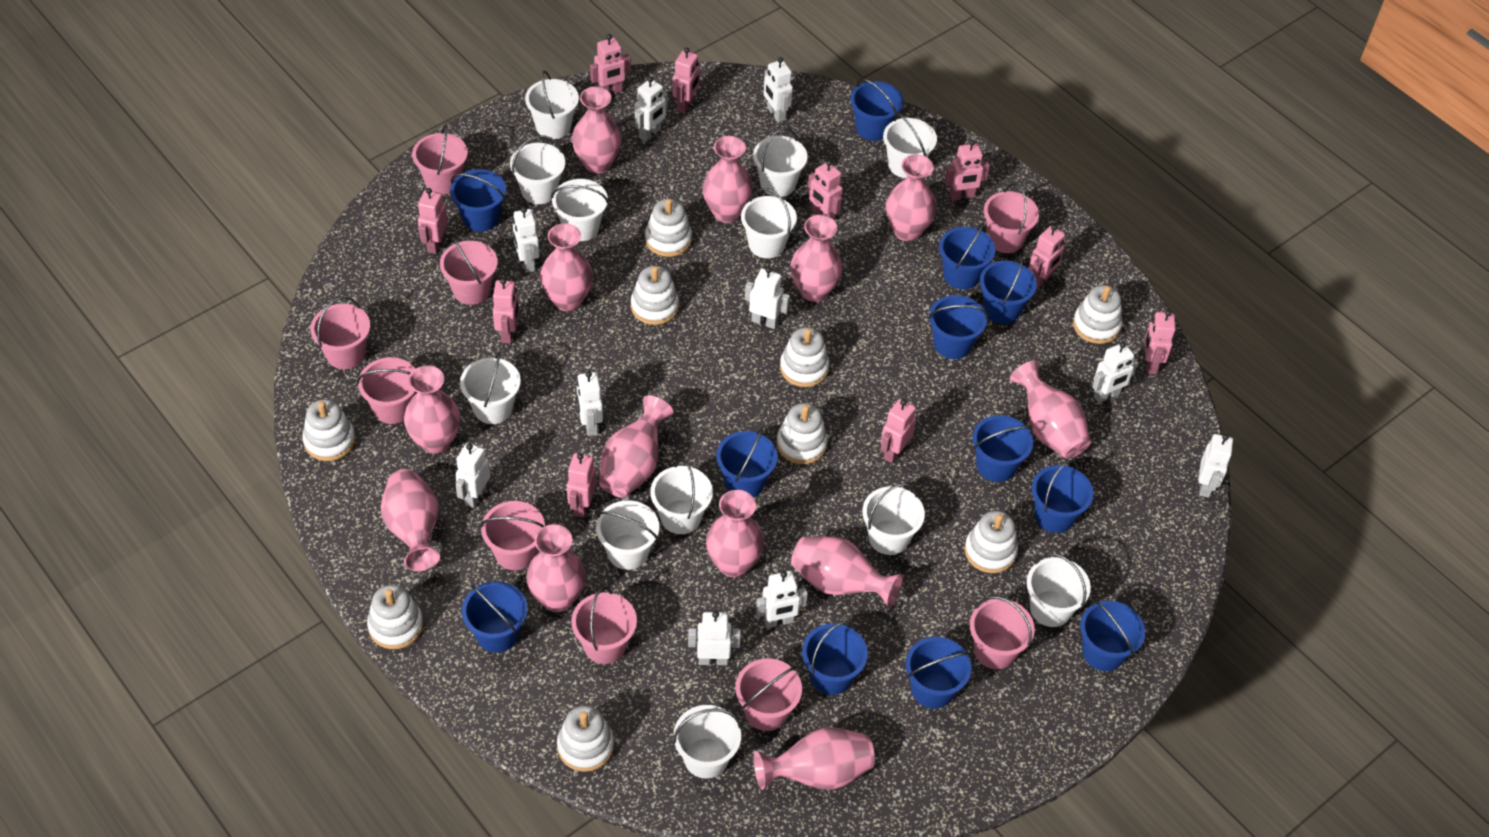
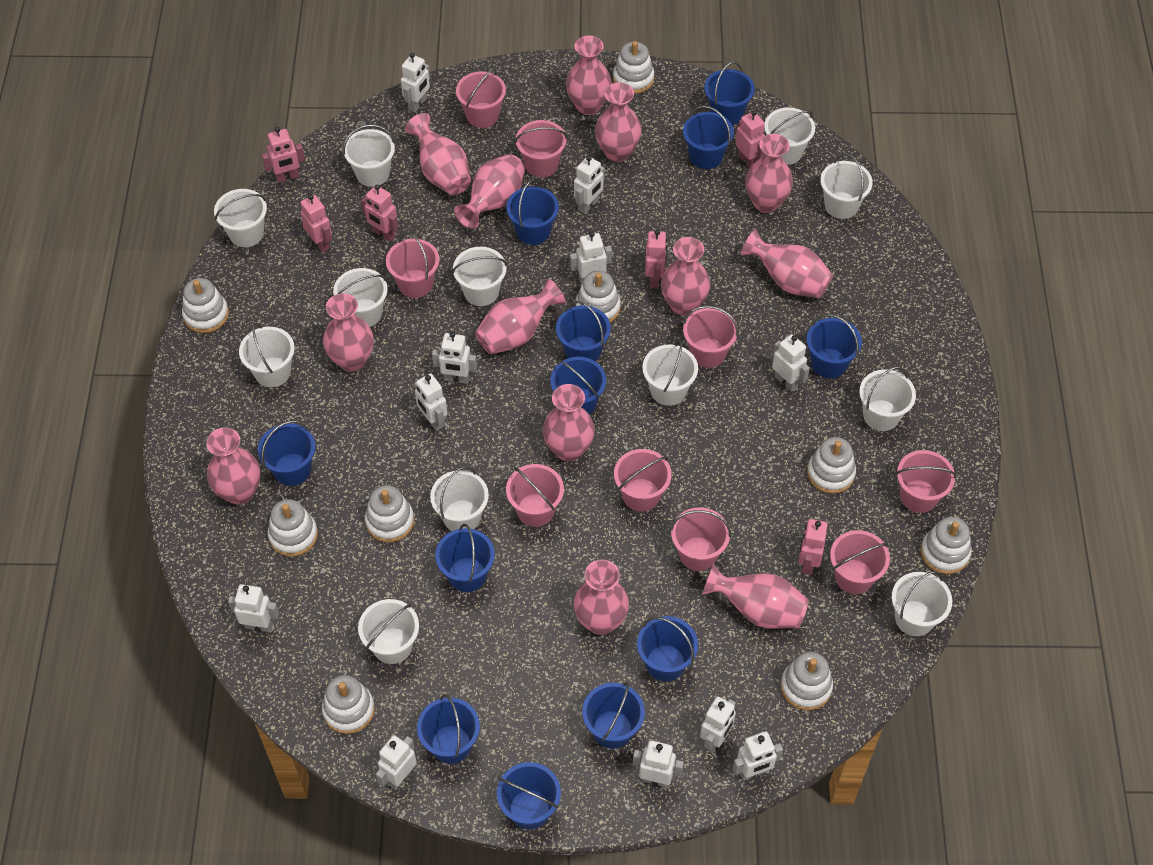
pink robot: [418,188,448,254] [493,278,519,344] [567,453,596,518] [590,34,631,93] [672,48,700,113] [807,160,843,221] [880,399,916,463] [945,140,990,201] [1029,225,1066,289] [1145,310,1176,374] = 10 -> [262,127,305,183] [300,194,332,253] [361,185,398,242] [645,230,667,288] [735,110,765,169] [799,519,828,575] = 6
white robot: [455,443,491,508] [513,207,540,273] [577,371,603,436] [635,77,668,142] [688,611,741,665] [745,267,790,329] [756,571,808,629] [764,57,793,123] [1092,342,1138,403] [1199,434,1233,498] = 10 -> [228,584,279,632] [376,735,417,790] [401,53,430,112] [414,373,448,431] [432,332,477,384] [570,232,612,285] [574,155,605,214] [633,740,684,788] [700,696,736,752] [733,731,783,781] [772,334,810,392] = 11

